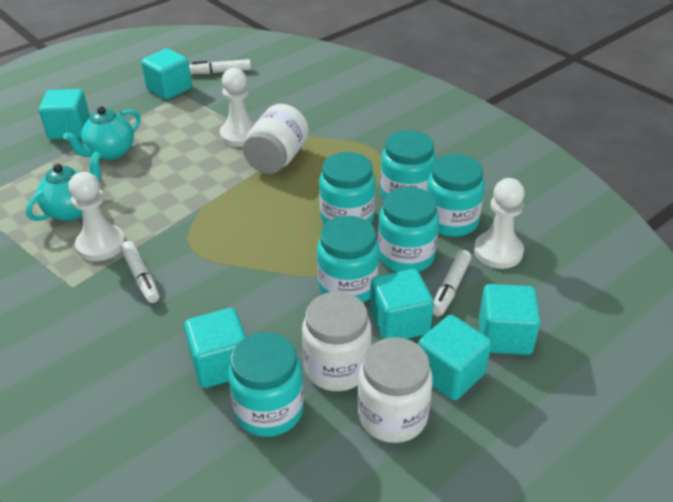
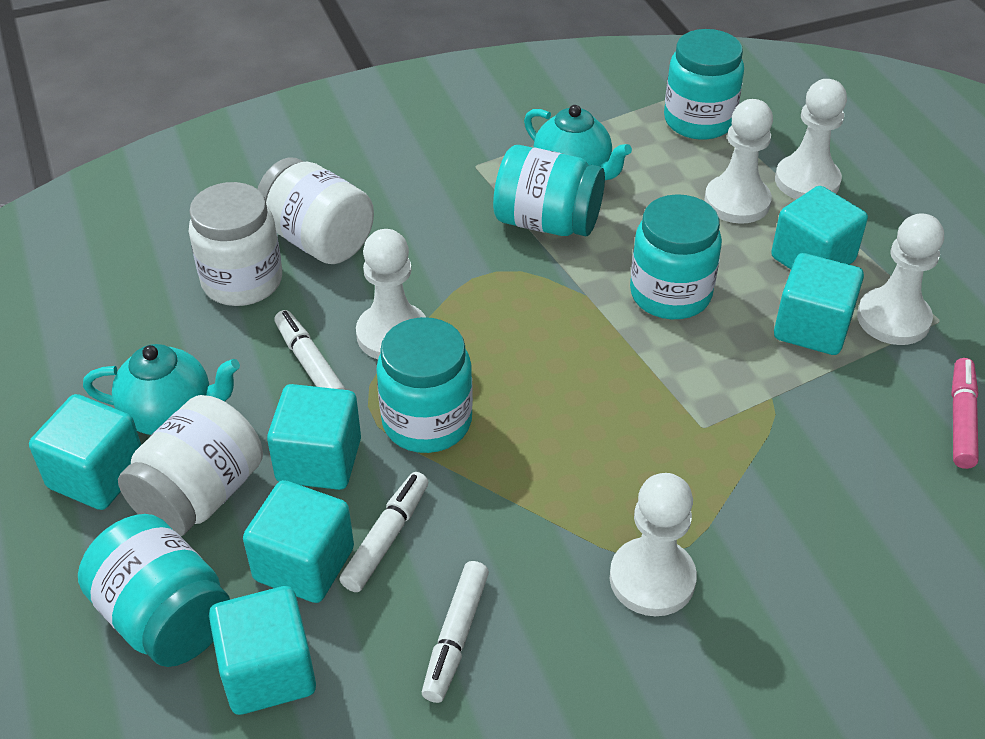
pink marker: none = 0 -> [951,358,979,469] = 1
turquoise jar: [228,332,304,437] [317,216,379,303] [319,152,376,225] [378,187,439,272] [380,130,436,200] [427,154,485,237] = 6 -> [78,514,230,667] [376,317,473,453] [493,145,605,236] [630,194,722,319] [664,29,744,140] = 5
white pawn: [68,172,125,261] [220,68,256,147] [474,178,525,269] = 3 -> [356,229,426,359] [610,473,697,616] [704,99,773,224] [775,79,847,199] [857,213,944,345] = 5

